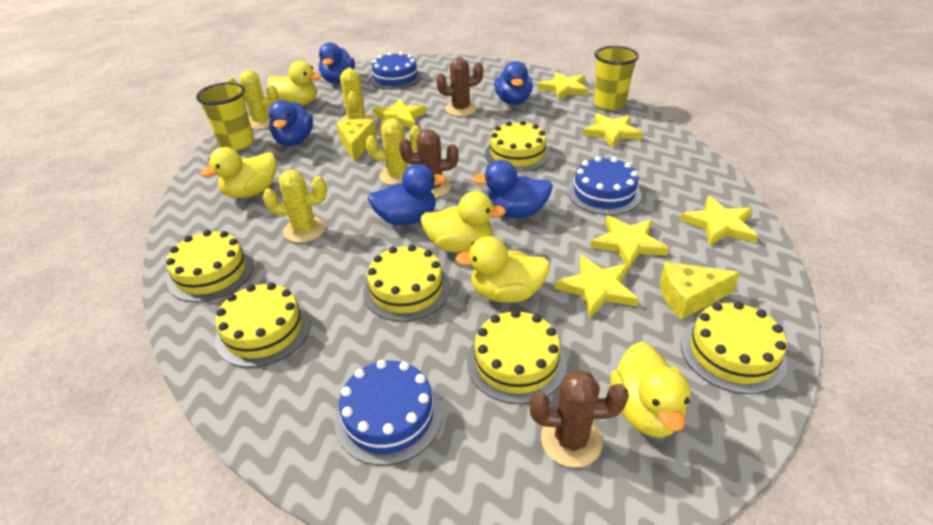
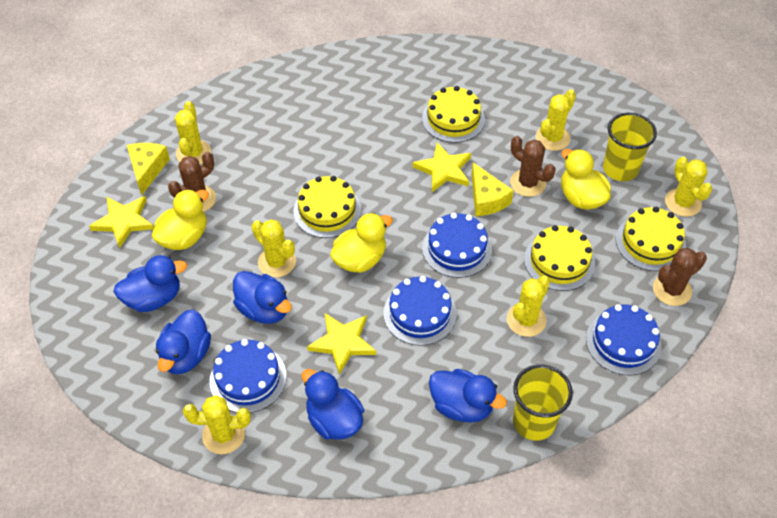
blue cake: [335,360,443,465] [369,52,422,90] [568,156,642,215] = 3 -> [210,339,286,413] [383,276,457,346] [422,213,492,278] [586,304,662,375] = 4
yellow cactus: [227,70,278,129] [263,170,327,243] [340,68,373,121] [366,119,421,185] = 4 -> [175,101,211,165] [183,395,251,454] [251,219,296,277] [507,276,550,337] [536,89,576,151] [665,157,712,217] = 6
yellow cake: [166,230,254,302] [215,282,311,368] [363,245,450,322] [467,310,567,404] [485,121,551,172] [681,301,787,394] = 6 -> [293,176,361,238] [422,86,485,143] [524,225,595,291] [616,207,686,271] = 4
yellow duck: [201,147,276,198] [268,61,321,106] [421,191,506,253] [455,236,550,303] [611,342,691,438] = 5 -> [152,189,209,250] [330,213,393,273] [561,149,611,210] = 3
yellow star: [372,99,427,127] [538,72,589,100] [555,255,639,318] [583,113,643,148] [590,216,669,269] [680,196,758,246] = 6 -> [89,196,154,248] [307,313,376,375] [413,142,471,192] = 3

